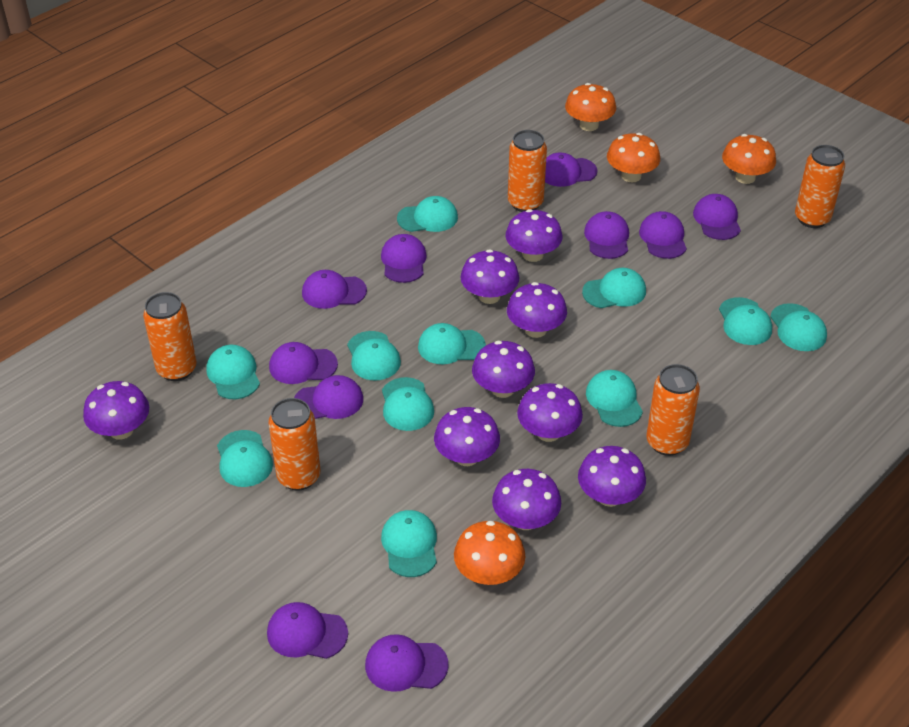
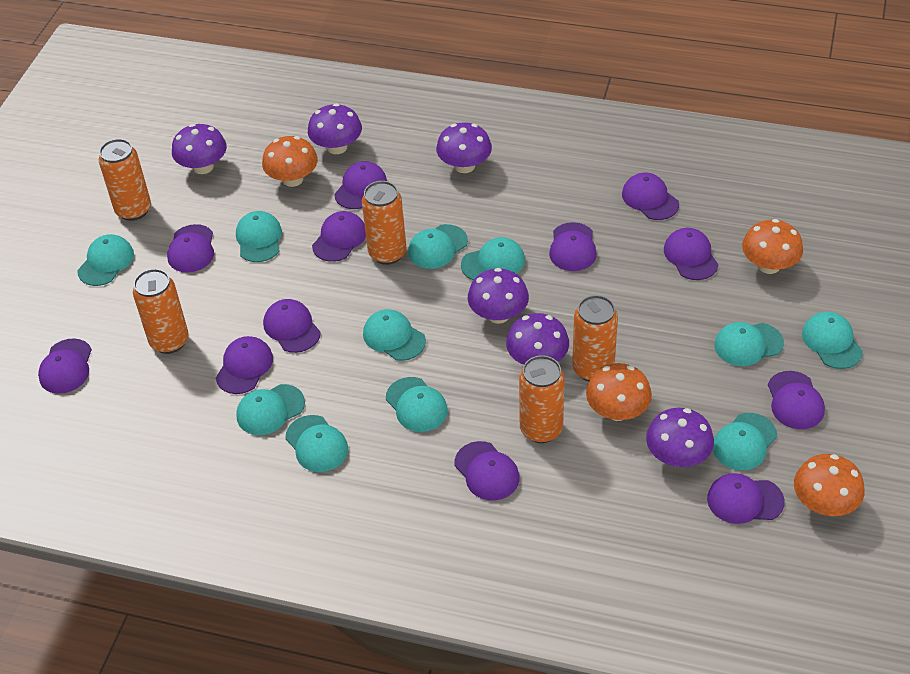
purple cap: [267,602,348,659] [269,342,338,384] [294,375,363,419] [302,270,367,309] [365,634,449,692] [381,234,427,283] [545,153,597,187] [584,211,629,259] [639,211,687,259] [693,194,741,240] = 10 -> [38,338,92,394] [167,224,214,273] [216,336,273,394] [263,299,321,353] [312,211,366,262] [334,161,387,209] [455,441,519,500] [549,222,597,271] [622,173,679,220] [664,228,718,280] [707,473,785,524] [768,371,825,429] = 12
purple mushroom: [83,381,149,439] [434,407,500,466] [460,249,519,304] [472,341,535,398] [492,469,561,530] [505,209,562,262] [507,282,567,338] [517,383,583,442] [578,446,646,507] = 9 -> [172,124,227,174] [308,103,362,154] [436,122,492,173] [468,268,529,324] [506,313,569,365] [646,408,714,467] = 6

